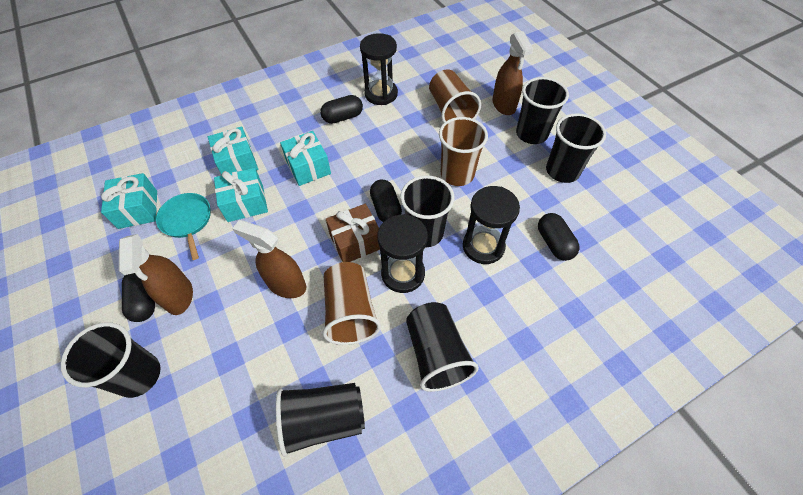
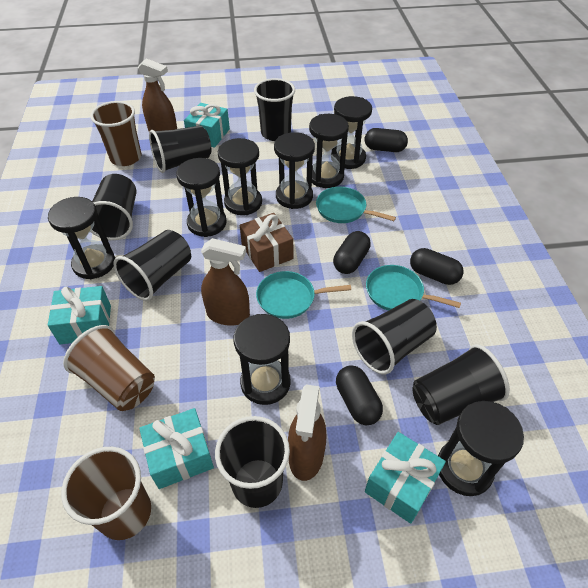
black cup: [61,322,160,398] [276,383,365,457] [400,176,454,248] [406,302,479,392] [516,77,569,144] [546,113,606,183] = 6 -> [91,174,136,240] [113,230,191,301] [149,126,211,173] [215,416,290,508] [254,78,295,141] [352,299,437,374] [412,344,510,425] = 7
black hourglass: [360,33,398,105] [377,214,428,293] [463,186,520,264] = 3 -> [48,197,115,279] [176,158,227,237] [218,138,262,215] [234,314,291,405] [274,132,315,209] [309,114,349,188] [331,96,372,169] [438,401,524,496] = 8
turquoise pan: [156,193,211,260] = 1 -> [256,271,351,319] [316,187,396,223] [366,265,461,311] = 3

